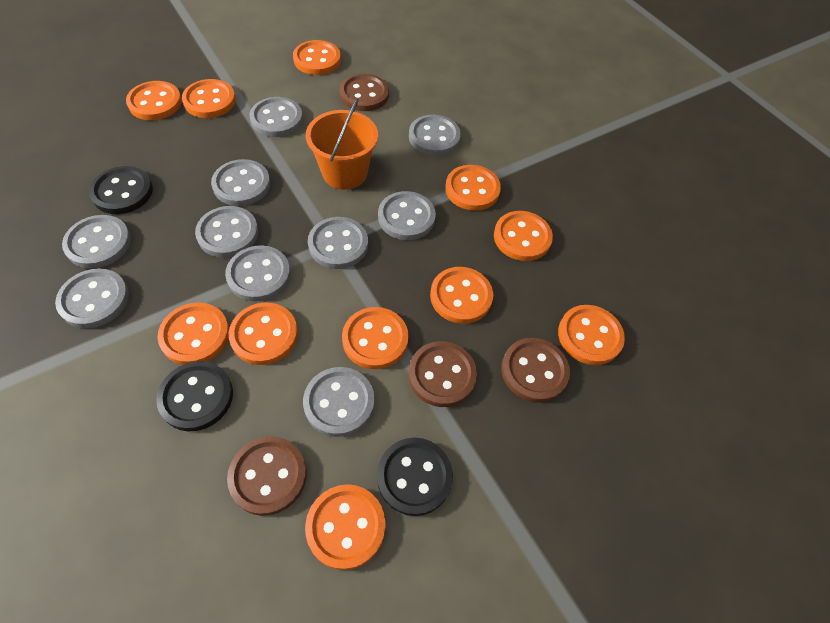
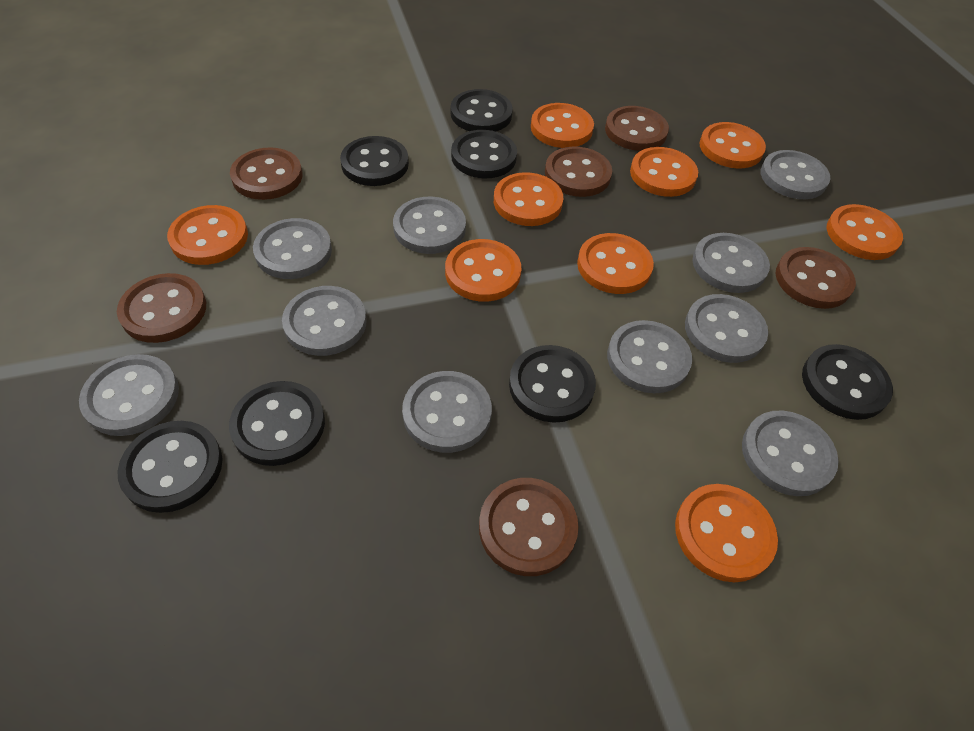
black button: [89,166,153,214] [156,361,233,431] [377,438,453,516] = 3 -> [117,421,223,513] [229,381,325,466] [340,136,409,186] [451,89,513,131] [451,130,517,178] [509,345,596,423] [802,344,893,420] = 7
brown button: [227,436,307,516] [340,74,389,111] [408,341,477,407] [501,338,570,403] = 4 -> [117,273,206,343] [230,147,302,200] [479,478,579,576] [545,146,612,197] [605,106,669,151] [776,247,856,309] = 6
orange bucket: [306,98,378,190] = 1 -> none = 0
orange button: [126,81,182,120] [158,302,229,365] [182,79,236,118] [229,302,298,365] [293,40,341,75] [305,484,386,570] [342,307,409,369] [430,267,493,324] [445,165,501,211] [494,211,553,261] [558,305,625,365] = 11 -> [167,205,248,265] [445,239,521,302] [494,172,563,226] [531,103,594,148] [577,233,654,294] [630,147,698,197] [675,484,778,582] [699,122,766,169] [827,204,903,260] = 9

